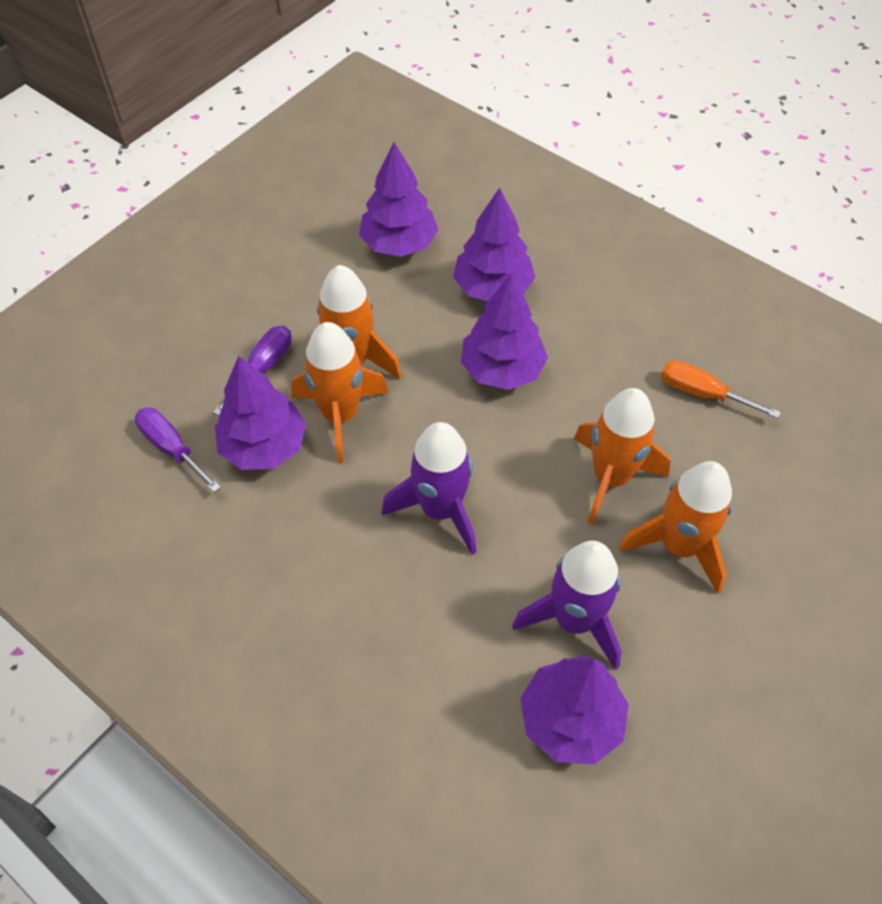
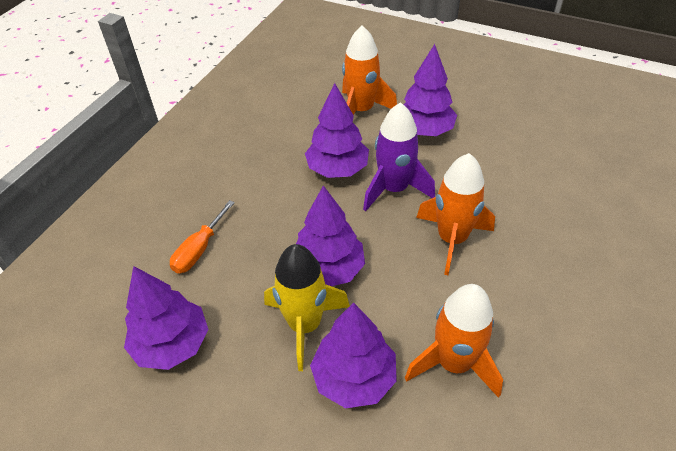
orange rocket: [291,322,389,463] [317,265,402,380] [574,388,670,524] [619,461,732,594] = 4 -> [342,25,397,115] [405,284,503,398] [416,153,495,275] = 3
purple rocket: [382,422,476,555] [512,541,622,670] = 2 -> [363,102,435,211] = 1
purple screwdriver: [135,408,221,492] [213,326,292,416] = 2 -> none = 0
yellow rocket: none = 0 -> [264,244,350,371] = 1

